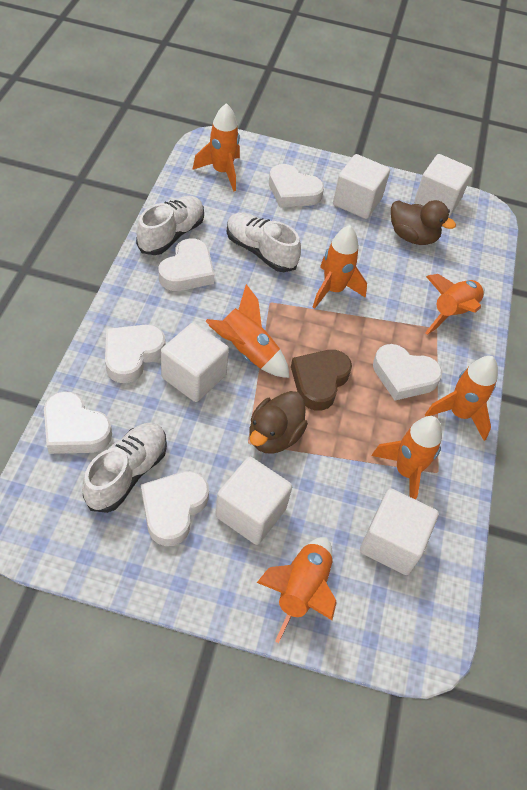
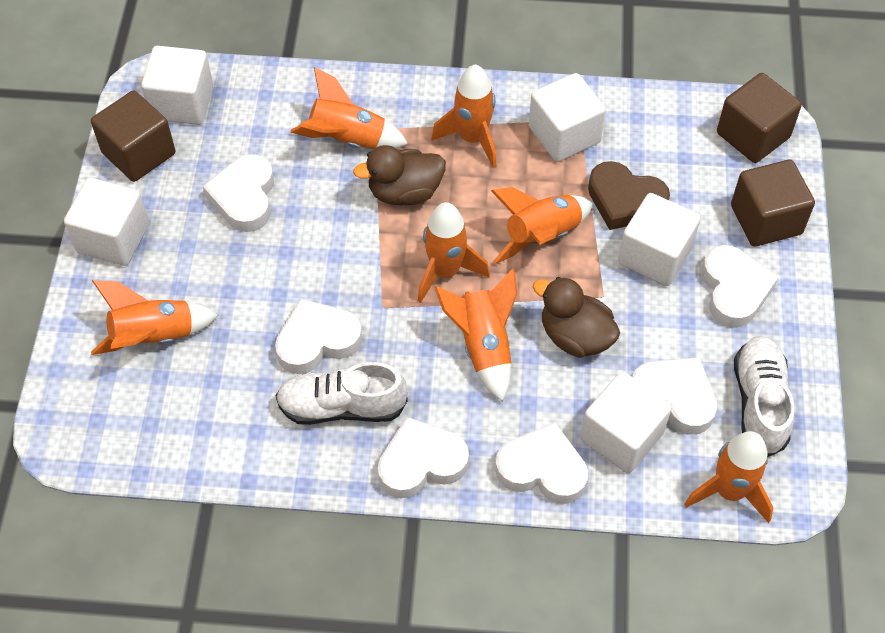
brown cube: none = 0 -> [91,90,175,182] [717,73,802,163] [731,160,815,247] = 3
white shoe: [82,423,167,513] [136,196,204,255] [227,212,301,272] = 3 -> [276,362,408,425] [734,336,794,457] = 2

